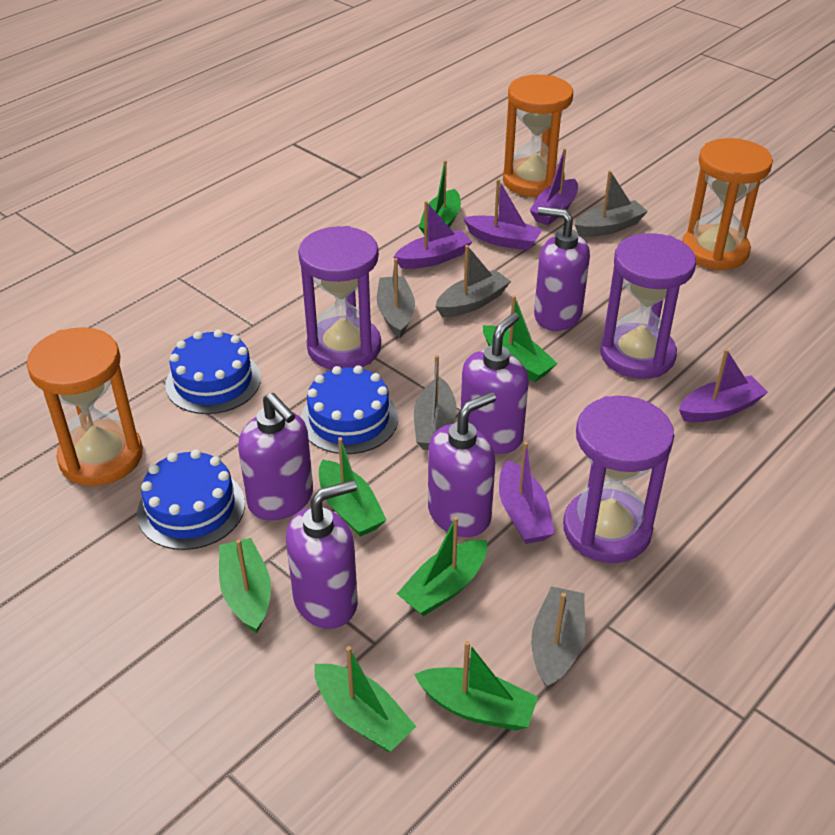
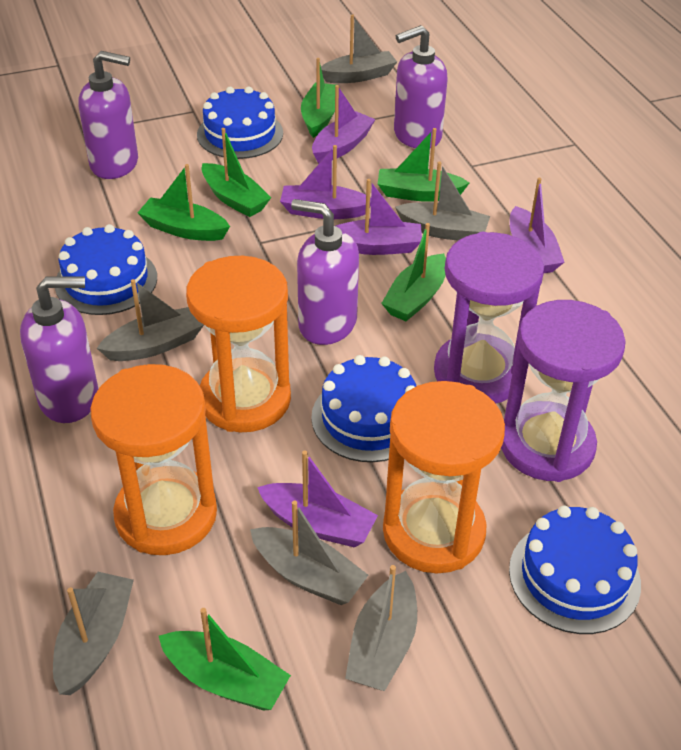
blue cake: [137,449,245,550] [165,329,261,414] [300,365,398,454] = 3 -> [55,224,157,315] [197,86,283,159] [311,355,416,462] [509,505,641,634] = 4
green boat: [219,538,271,633] [314,646,417,752] [319,437,387,537] [397,516,487,616] [414,641,538,731] [419,160,461,234] [483,295,558,382] = 7 -> [138,164,230,241] [159,608,291,711] [202,128,271,217] [301,58,335,138] [378,128,470,202] [381,223,446,321] = 6
grey boat: [377,258,415,338] [414,355,457,450] [435,245,511,317] [531,586,585,689] [574,170,648,237] = 5 -> [53,572,134,695] [97,279,204,361] [250,500,368,605] [321,15,397,83] [345,565,417,691] [395,161,490,241] = 6
purple hourglass: [298,226,381,370] [563,396,674,563] [600,233,696,379] = 3 -> [434,232,544,404] [501,300,626,482] = 2
purple soap dispenser: [238,393,313,520] [286,480,358,629] [428,392,496,537] [461,312,529,454] [534,206,590,331] = 5 -> [20,276,98,423] [78,51,138,179] [291,199,359,345] [394,25,448,148] = 4

